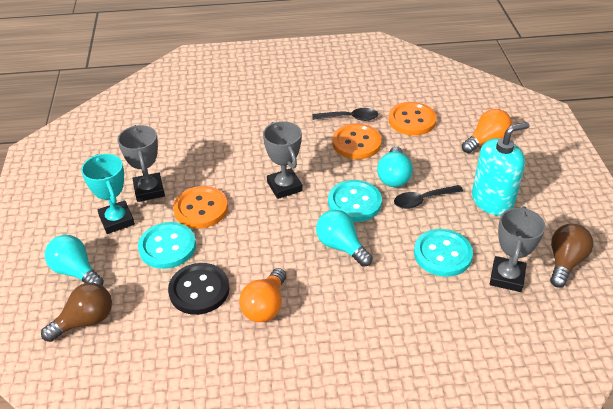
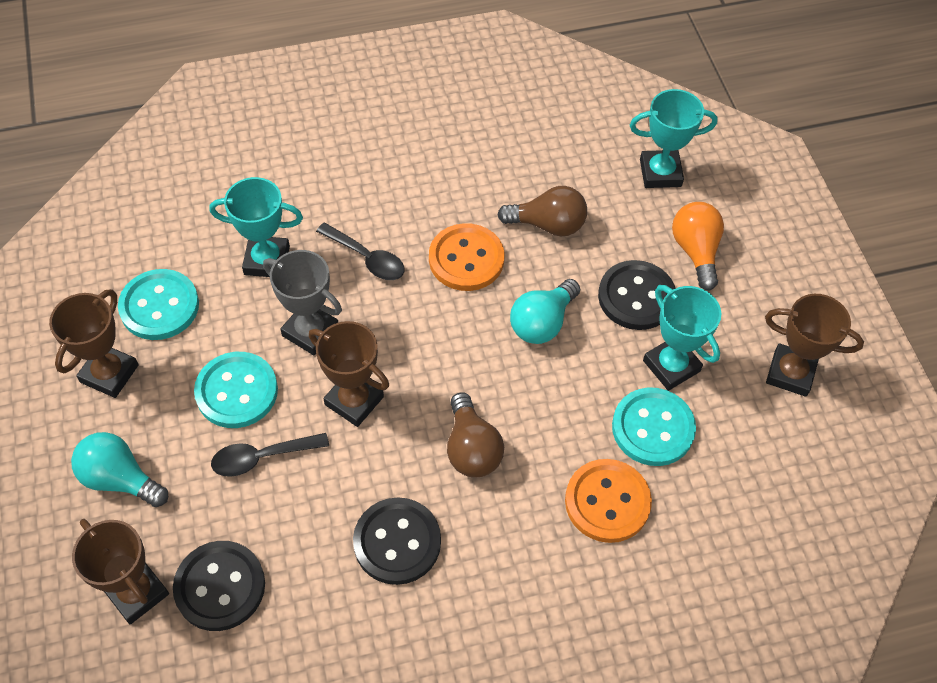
black button: [168,263,229,315] = 1 -> [173,541,265,631] [353,497,441,585] [598,260,675,330] = 3
brown trophy: none = 0 -> [49,289,139,398] [72,519,169,624] [309,321,389,427] [765,294,864,397] = 4
grey trophy: [118,125,165,202] [263,121,302,199] [490,206,546,292] = 3 -> [263,250,342,355] = 1
orange button: [173,186,228,229] [332,123,382,159] [388,102,437,136] = 3 -> [429,223,504,291] [565,459,652,543] = 2
orange light bulb: [239,268,286,322] [462,109,512,153] = 2 -> [672,202,724,291] = 1
turquoise light bulb: [45,235,104,286] [316,210,373,267] [377,146,413,187] = 3 -> [71,432,168,507] [510,279,580,344] = 2
turquoise soap dispenser: [472,122,529,216] = 1 -> none = 0
turquoise trophy: [81,154,135,234] = 1 -> [209,177,303,277] [630,89,718,188] [643,285,721,391] = 3

